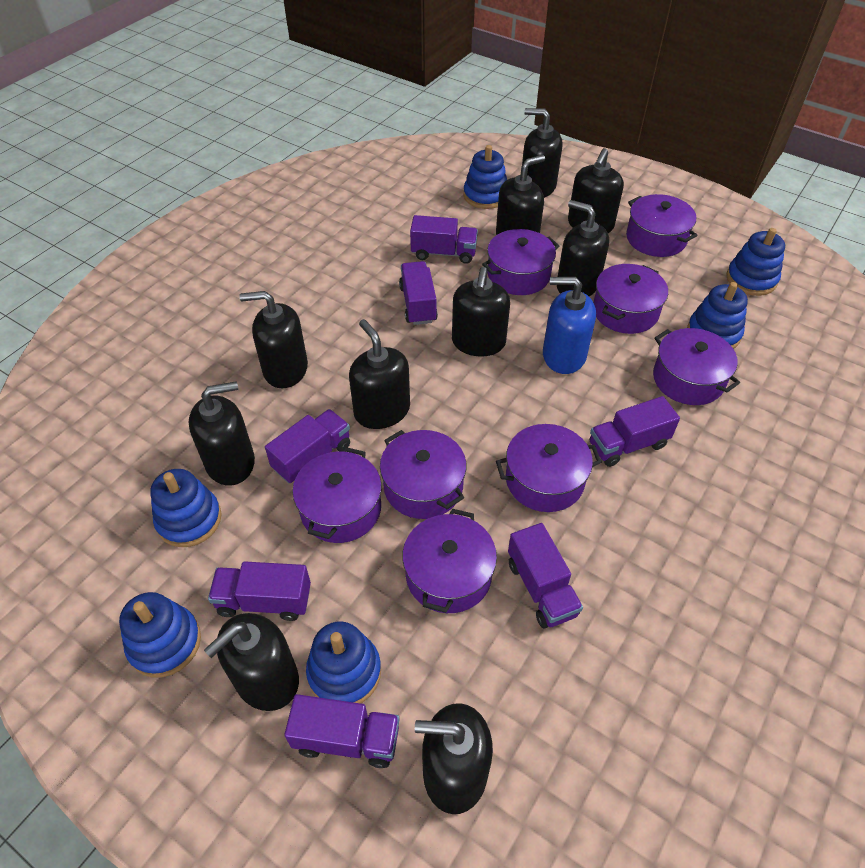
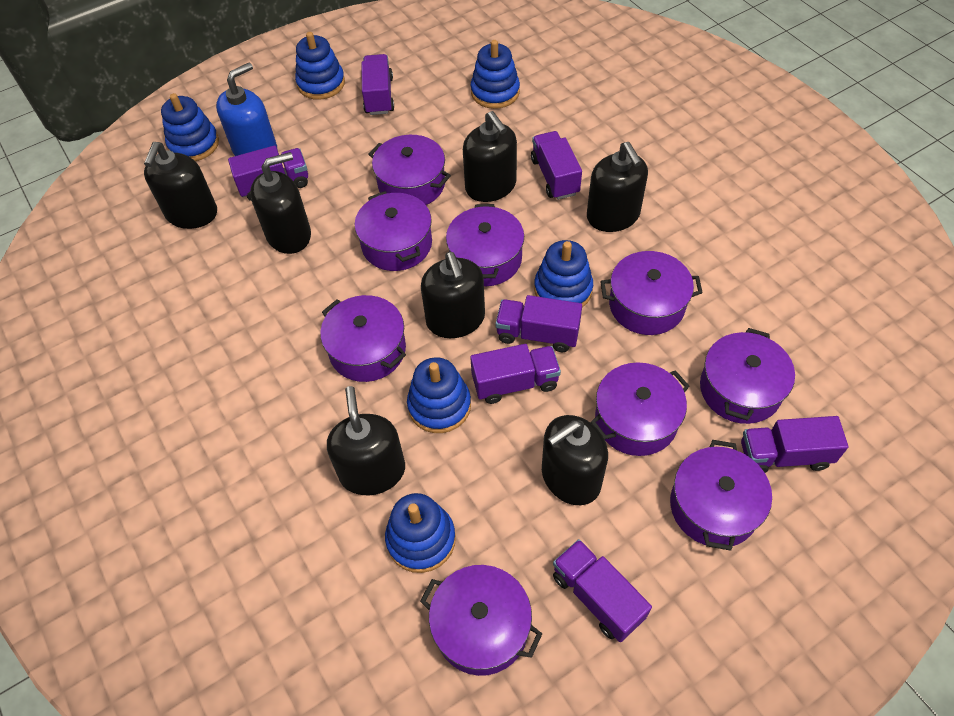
black soap dispenser: [189,381,255,486] [204,613,299,711] [239,291,308,388] [349,319,410,429] [415,703,493,814] [452,267,510,357] [496,155,545,235] [522,108,562,198] [557,200,609,296] [568,148,624,233] = 10 -> [144,142,217,229] [250,152,311,254] [327,386,405,495] [421,252,485,338] [463,111,517,202] [542,415,608,505] [587,142,648,232] = 7
purple pot: [293,447,382,543] [380,430,466,519] [402,509,497,613] [482,229,559,295] [496,424,602,512] [593,264,668,334] [626,194,698,257] [653,328,740,405] = 8 -> [320,295,406,382] [355,191,432,271] [368,135,451,205] [420,565,542,676] [446,204,524,286] [590,362,690,456] [600,251,703,335] [670,440,772,551] [700,328,795,424] = 9

